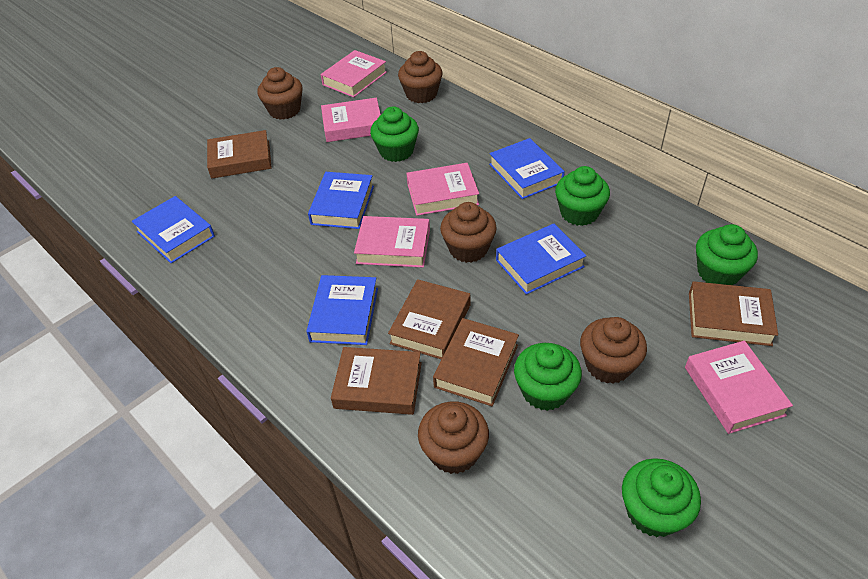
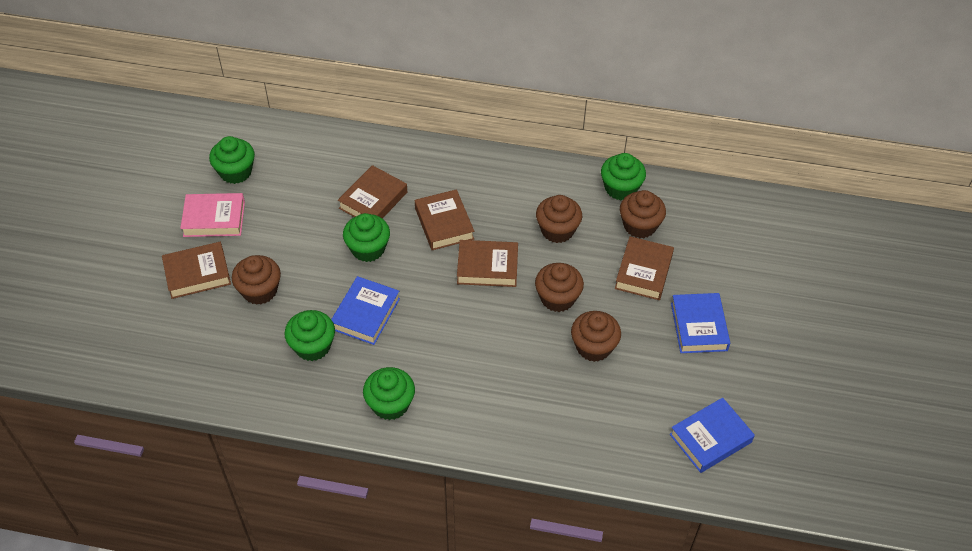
blue book: [132,196,215,263] [306,275,378,345] [308,172,374,229] [489,138,565,199] [496,224,586,295] = 5 -> [331,276,400,345] [670,398,755,473] [671,293,730,353] = 3
pink book: [321,50,387,98] [321,98,381,142] [354,216,430,268] [406,163,479,216] [685,341,793,434] = 5 -> [180,193,245,237] = 1

